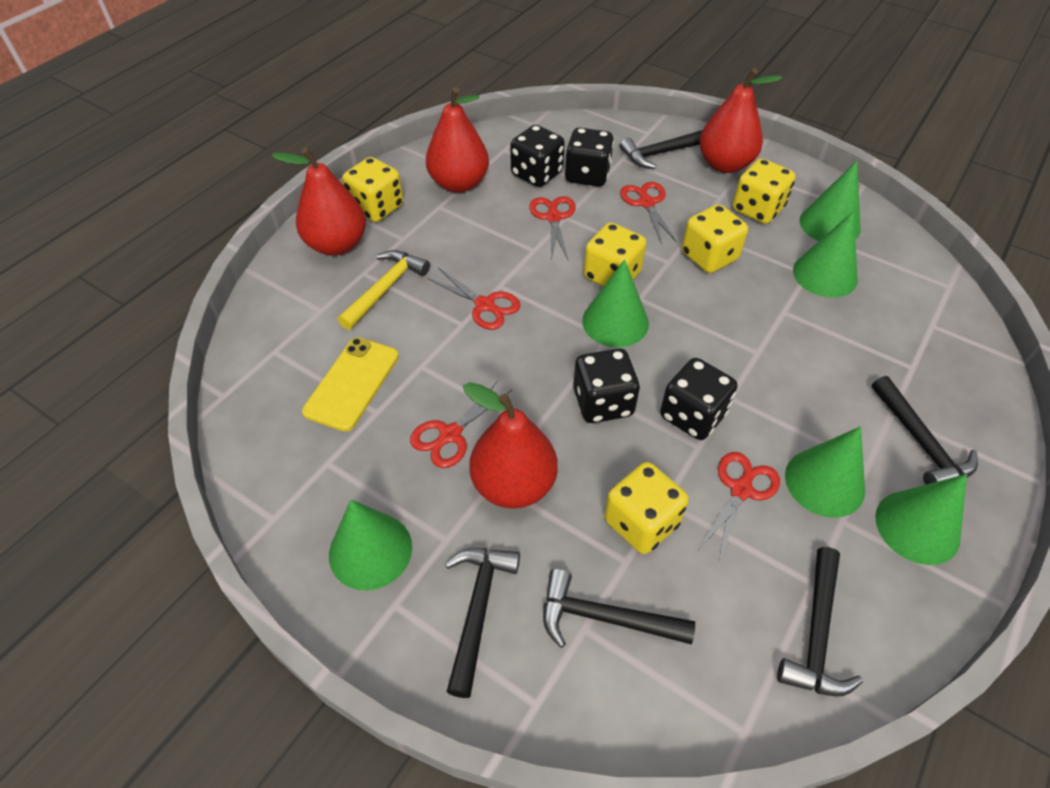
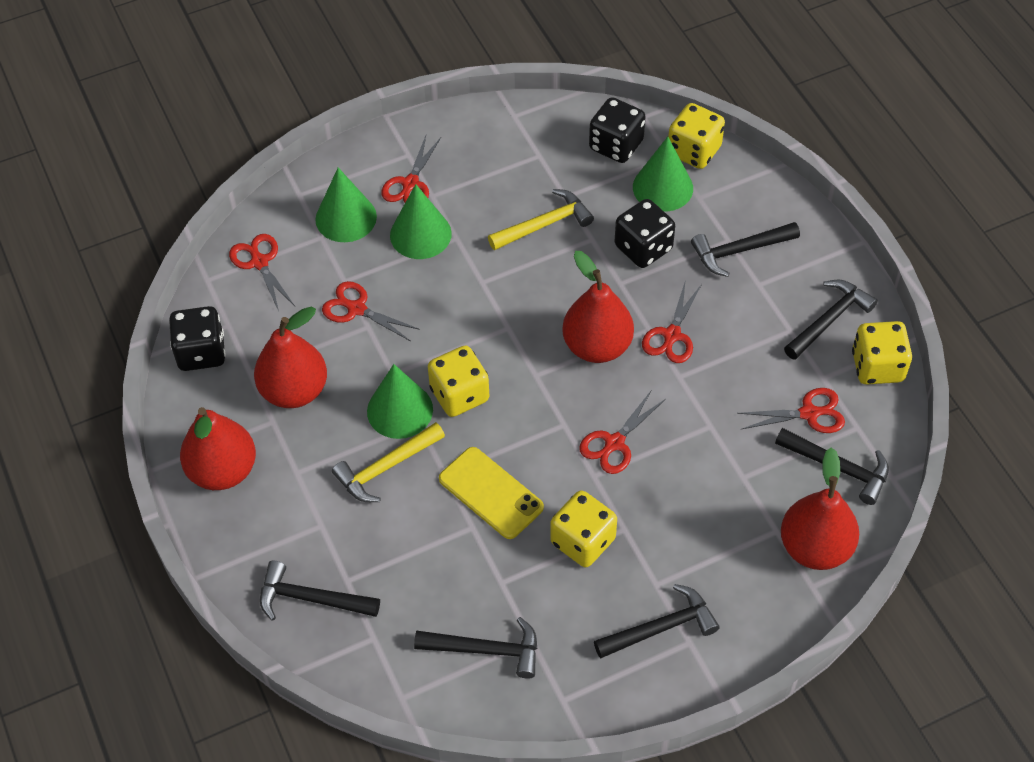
black dice: [510,125,565,187] [565,128,614,187] [573,348,640,423] [660,358,737,440] = 4 -> [169,306,226,371] [589,97,646,163] [615,199,675,268] = 3
black hammer: [445,548,520,698] [543,569,695,648] [620,130,702,169] [777,547,863,697] [871,376,978,485] = 5 -> [260,561,380,621] [414,617,537,679] [594,584,720,659] [691,222,800,277] [775,428,889,505] [784,280,878,360] = 6
green cone: [329,500,412,591] [582,259,649,347] [785,427,865,518] [793,211,858,298] [800,161,861,241] [875,474,967,565] = 6 -> [315,168,377,242] [367,364,433,439] [390,184,452,259] [633,137,693,212] = 4
red scissors: [410,381,512,468] [427,268,521,330] [529,196,576,260] [620,182,677,244] [698,452,780,560] = 5 -> [229,234,295,311] [322,281,420,341] [381,135,441,202] [579,391,666,474] [642,279,702,363] [737,388,845,433] = 6
yellow dice: [342,157,403,222] [584,222,646,287] [604,462,689,554] [682,204,748,273] [732,158,795,224] = 5 -> [428,345,489,417] [550,490,617,567] [668,103,725,169] [852,321,912,385] = 4
yellow hammer: [338,250,430,330] = 1 -> [332,422,445,502] [488,189,594,250] = 2

